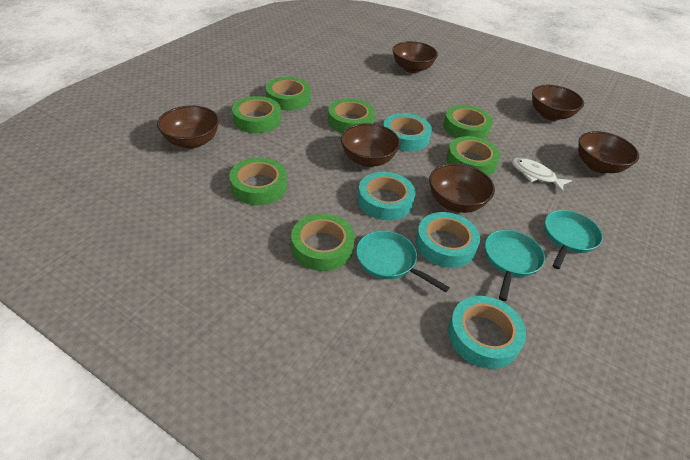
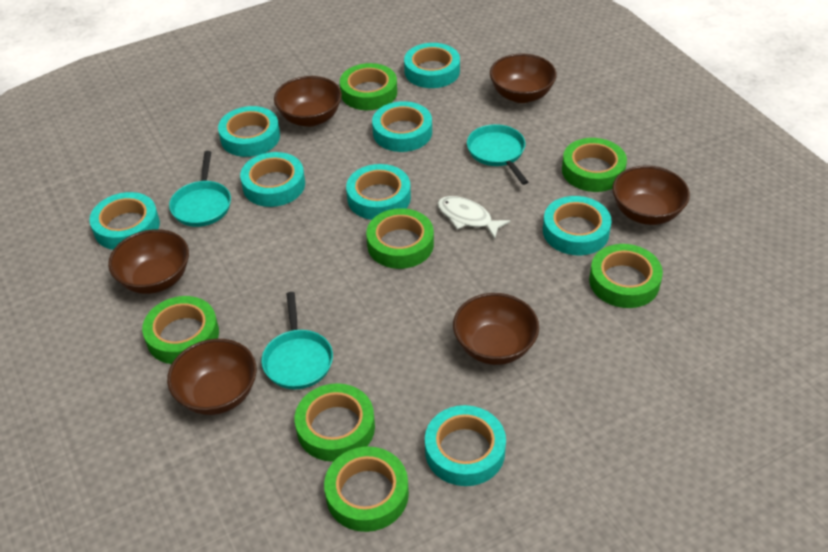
turquoise tape: [358,172,415,220] [383,113,432,151] [416,212,480,268] [448,296,526,369] = 4 -> [89,192,160,250] [218,106,280,157] [240,152,305,207] [346,164,411,220] [372,101,432,152] [404,43,460,88] [425,405,506,486] [543,196,612,255] = 8

